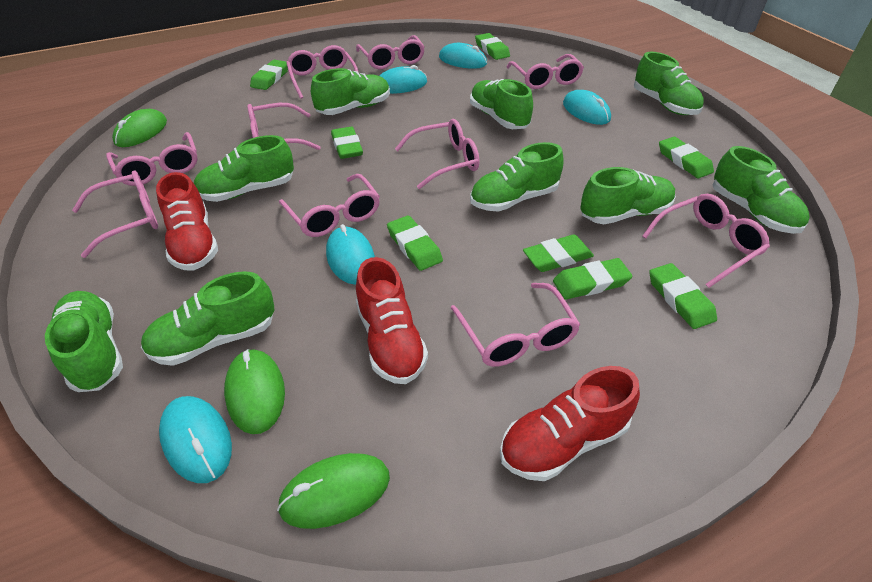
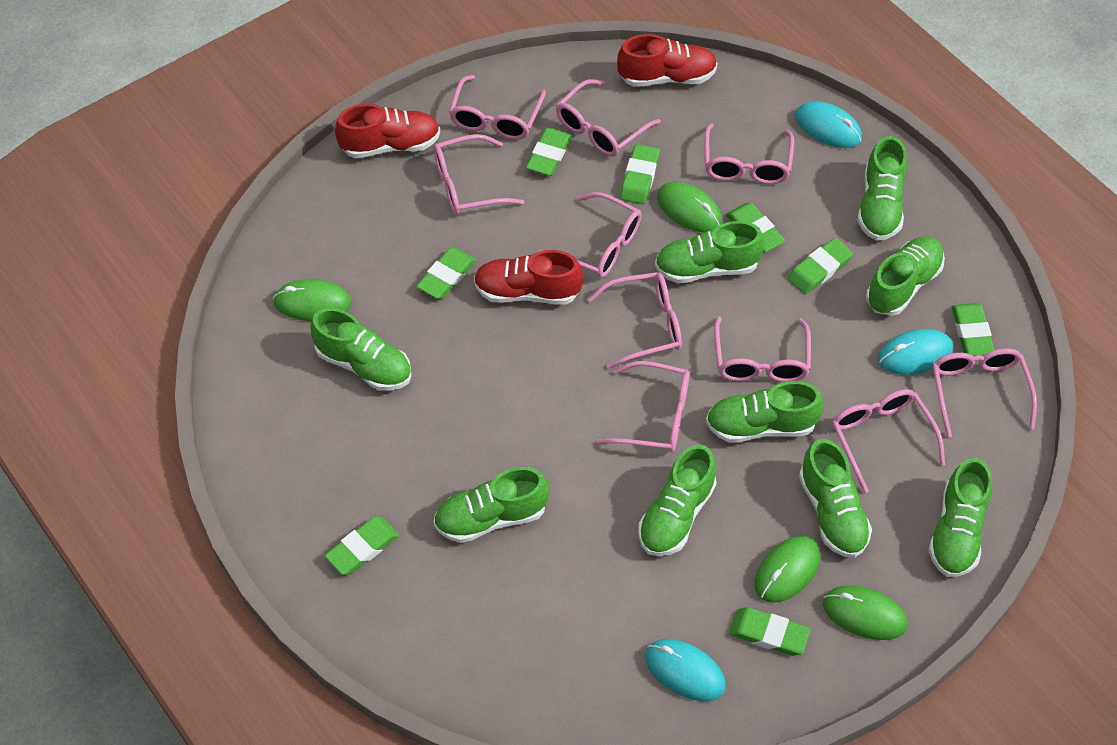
green mouse: [112,109,167,147] [224,349,285,434] [277,453,390,529] = 3 -> [273,279,351,321] [657,182,722,232] [755,536,820,603] [823,586,908,640] = 4
turquoise mouse: [159,396,232,483] [326,224,375,285] [379,65,427,94] [439,43,487,69] [563,90,611,125] = 5 -> [645,639,726,701] [795,101,862,148] [878,329,953,375] = 3

